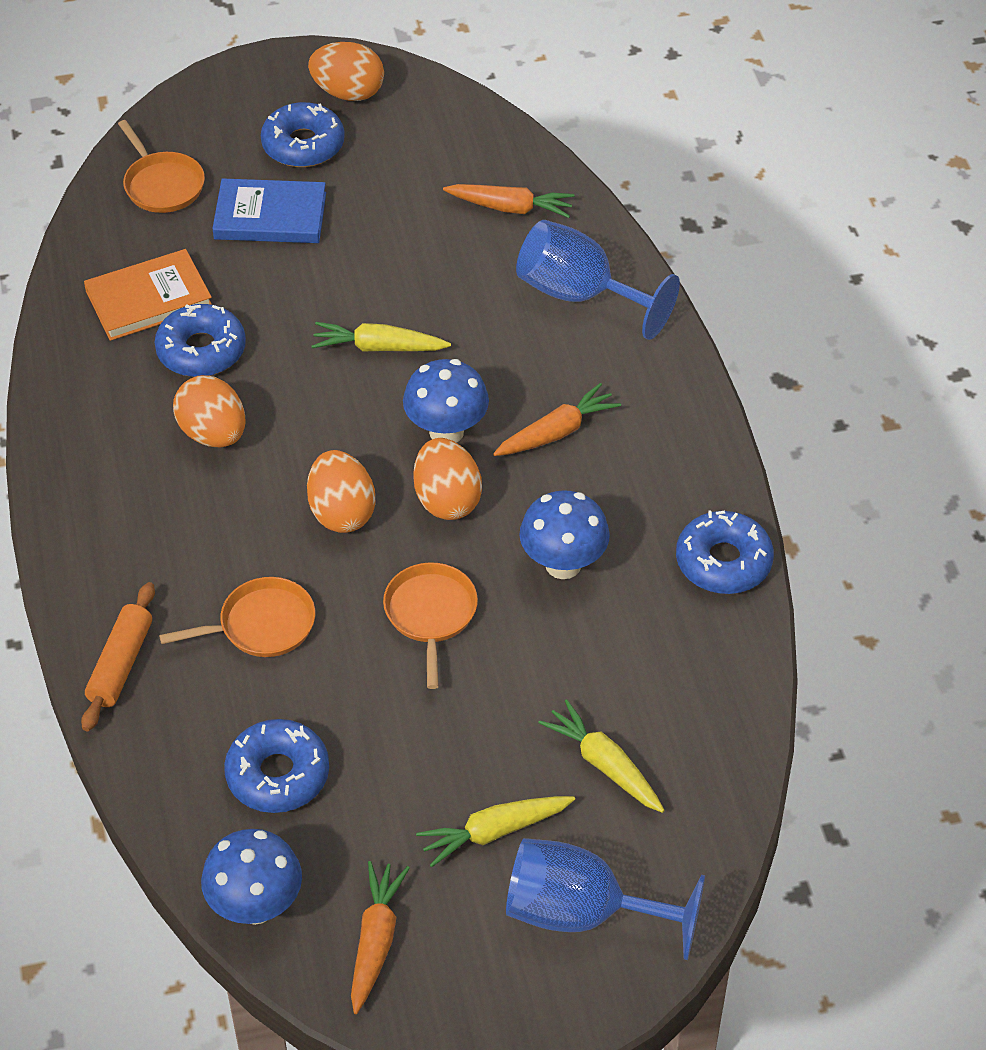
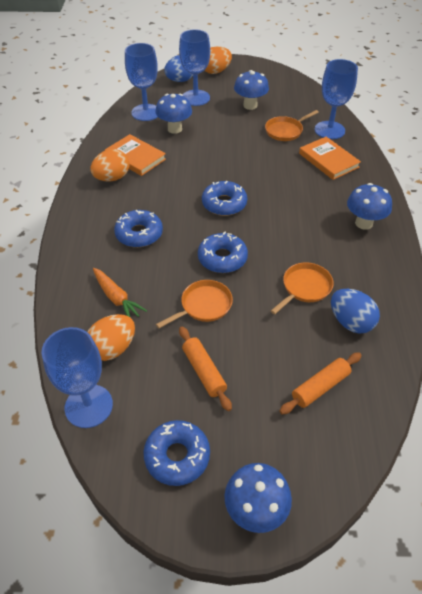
blue book: [212,178,326,243] = 1 -> none = 0
blue egg: none = 0 -> [164,55,193,82] [331,289,380,333] = 2
blue goblet: [506,838,705,960] [516,220,680,340] = 2 -> [41,327,113,428] [125,43,158,121] [179,29,210,106] [315,59,358,139] = 4
blue mushroom: [201,829,302,925] [403,359,489,443] [519,490,610,579] = 3 -> [156,94,192,134] [224,463,292,533] [234,70,269,110] [347,183,392,230] = 4
orange book: [84,249,212,341] = 1 -> [105,134,166,176] [299,137,361,180] = 2
orange carrot: [351,861,410,1014] [443,184,575,218] [493,383,621,456] = 3 -> [93,268,147,317] = 1
orange egg: [173,375,245,447] [307,450,375,533] [308,42,384,101] [413,438,482,520] = 4 -> [87,314,135,361] [90,149,130,182] [204,46,232,74] = 3
orange rolling pin: [81,582,155,732] = 1 -> [179,327,232,411] [280,352,362,414] = 2
yellow carrot: [311,322,451,352] [416,796,575,867] [538,699,665,813] = 3 -> none = 0

